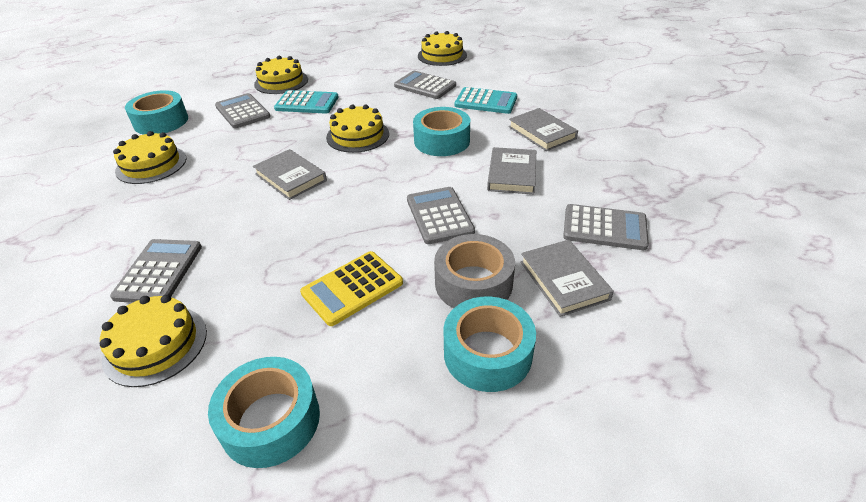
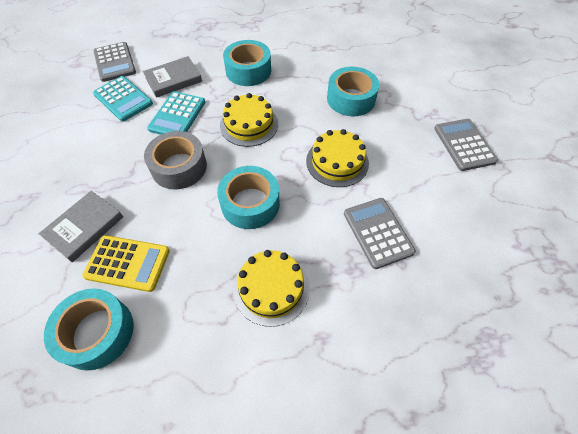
grey book: [253,149,327,200] [487,147,536,194] [509,108,578,151] [520,240,614,317] = 4 -> [38,191,123,262] [143,56,202,98] = 2
grey calculator: [110,239,202,303] [215,93,270,128] [394,71,456,99] [407,187,475,244] [563,204,649,250] = 5 -> [93,42,136,82] [344,198,416,269] [434,119,498,171] = 3
yellow cake: [100,295,207,387] [113,131,186,184] [254,56,308,94] [326,104,389,153] [418,31,467,66] = 5 -> [220,93,278,147] [233,250,310,327] [306,129,369,187] = 3

